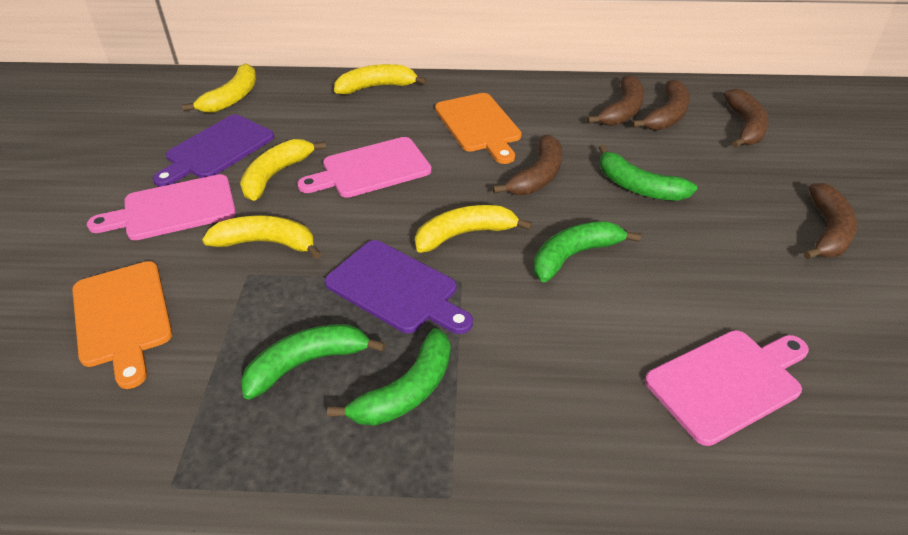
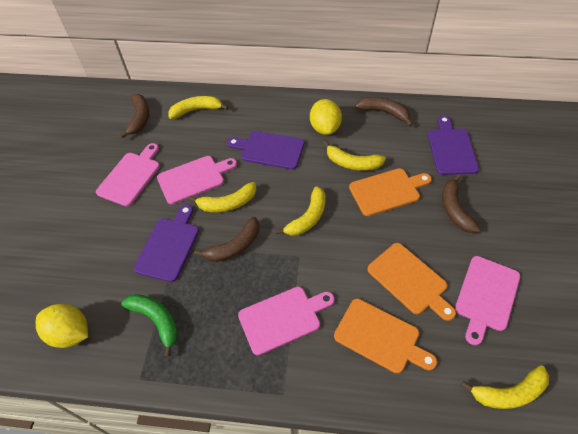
brown banana: [492,135,562,195] [587,75,644,126] [632,80,690,130] [724,89,769,148] [804,183,857,260] = 5 -> [120,94,149,139] [194,216,259,262] [355,97,413,126] [442,174,481,233] = 4
green banana: [241,324,385,400] [327,328,451,426] [534,221,641,282] [599,145,697,201] = 4 -> [121,294,178,357] = 1
orange cutting board: [72,261,172,389] [435,93,522,164] = 2 -> [334,299,437,374] [349,168,432,216] [367,243,456,321] = 3
pink cutting board: [87,174,236,240] [298,137,432,198] [645,330,809,446] = 3 -> [96,143,160,206] [157,156,237,204] [238,287,335,356] [455,256,520,346] = 4
purple cutting board: [153,115,274,187] [324,240,473,334] = 2 -> [134,205,199,282] [227,131,304,170] [428,116,479,175] = 3
yellow lemon: none = 0 -> [36,304,88,348] [310,99,342,135] = 2

